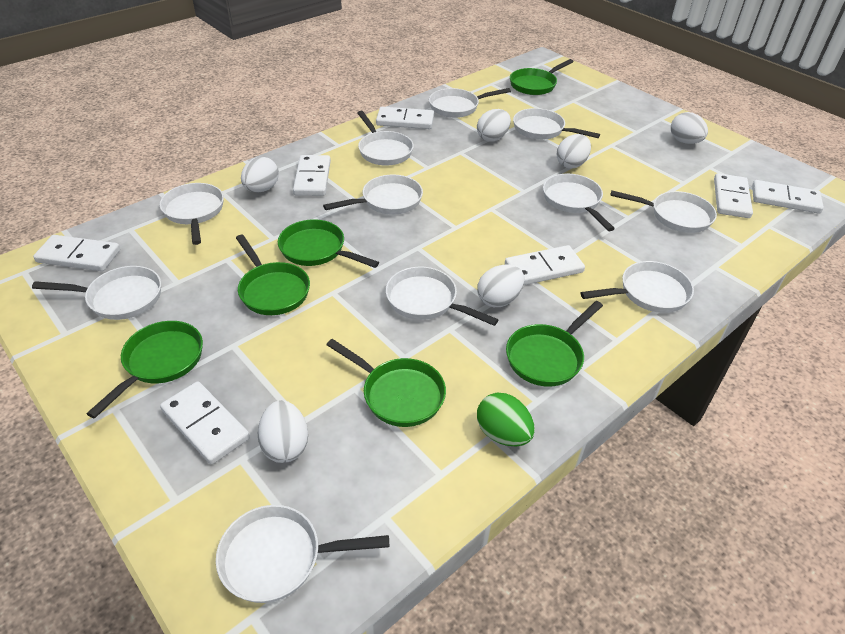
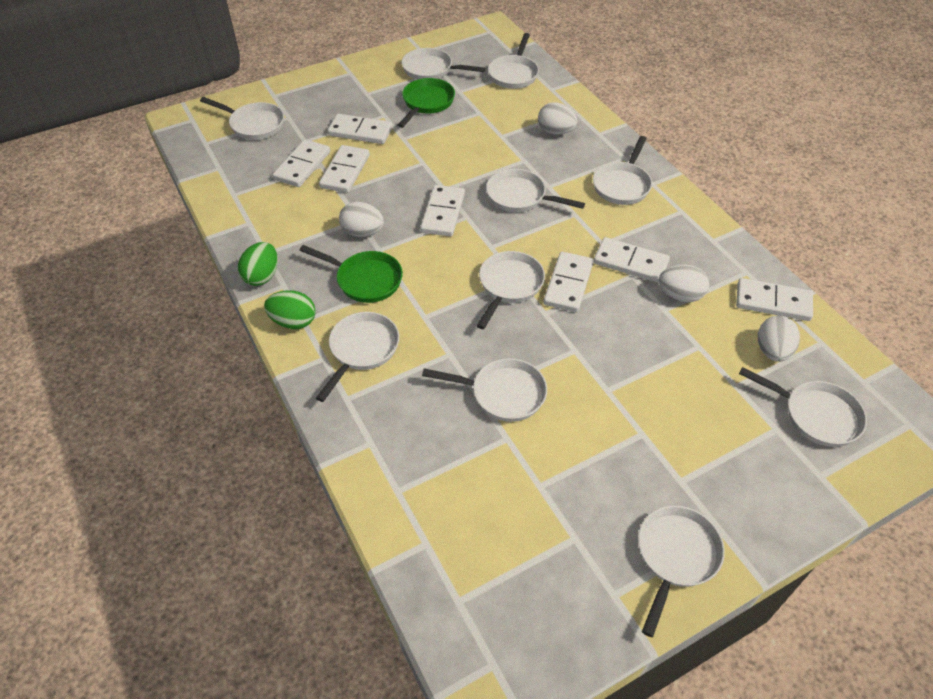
green egg: [477,393,535,446] = 1 -> [238,242,278,286] [264,290,316,329] = 2
green pan: [87,321,203,418] [236,234,310,315] [278,219,379,268] [326,339,446,427] [506,301,603,387] [510,59,573,95] = 6 -> [299,245,403,303] [398,78,455,128] = 2
white egg: [241,157,279,193] [258,400,308,463] [477,109,511,142] [477,264,524,307] [557,134,591,168] [671,112,708,144] = 6 -> [339,202,384,237] [538,102,577,135] [659,264,709,302] [758,316,800,362] = 4
white pan: [32,266,161,320] [160,183,224,245] [216,505,389,603] [323,175,423,215] [357,111,414,166] [386,267,499,326] [429,88,511,118] [513,108,600,140] [543,174,615,231] [580,261,694,313] [610,190,717,233] = 11 -> [200,97,284,140] [316,312,399,402] [401,48,486,80] [422,358,547,422] [477,251,545,329] [486,169,585,212] [488,33,539,89] [593,136,652,205] [638,506,725,637] [739,367,867,447] = 10

